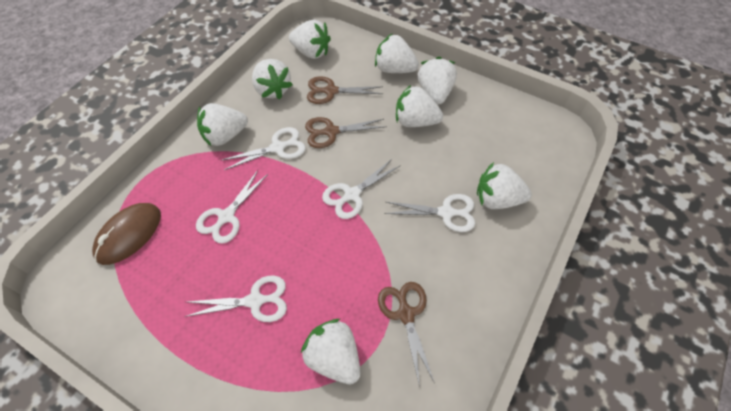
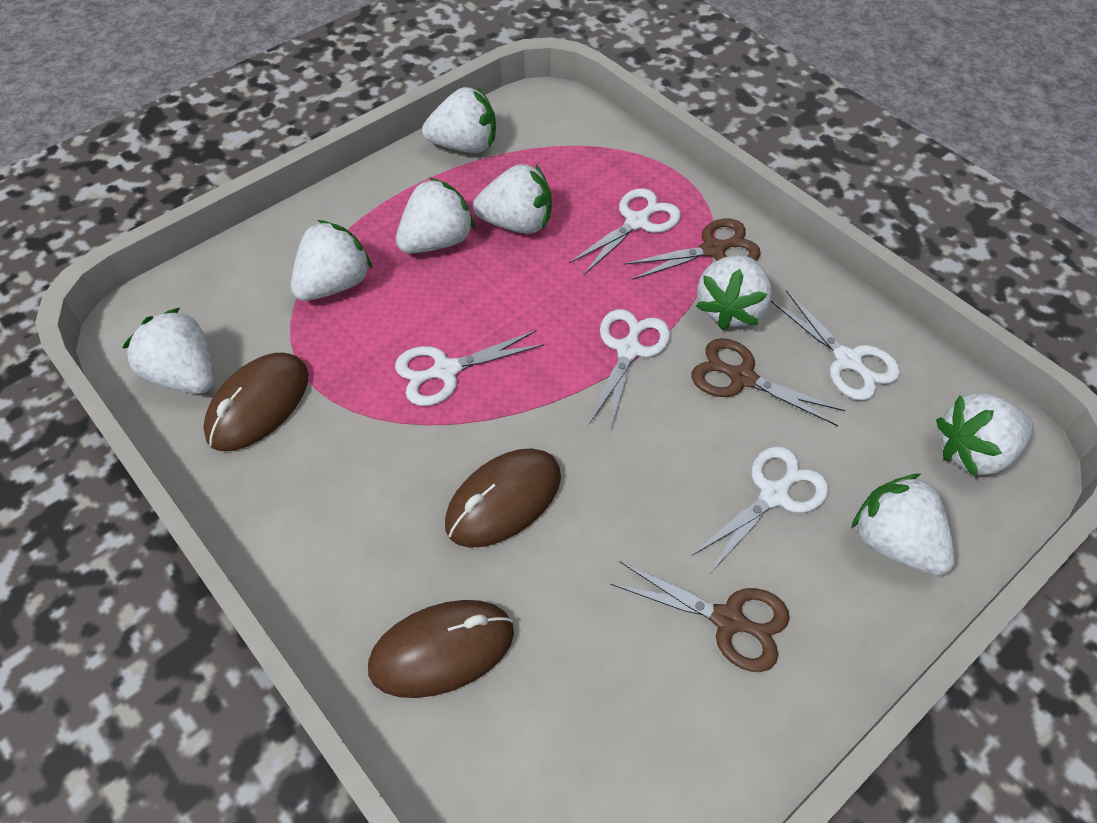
brown mouse: [92,203,161,265] = 1 -> [203,353,309,451] [368,600,514,698] [445,449,561,548] = 3

